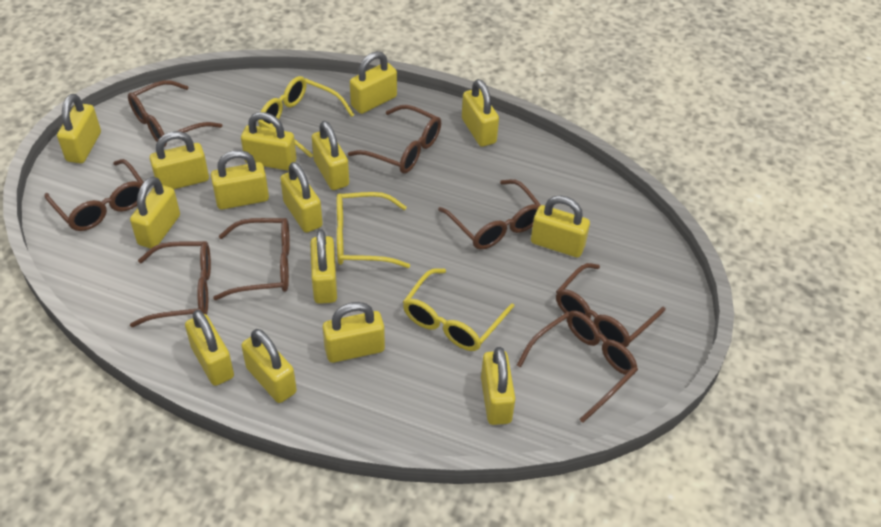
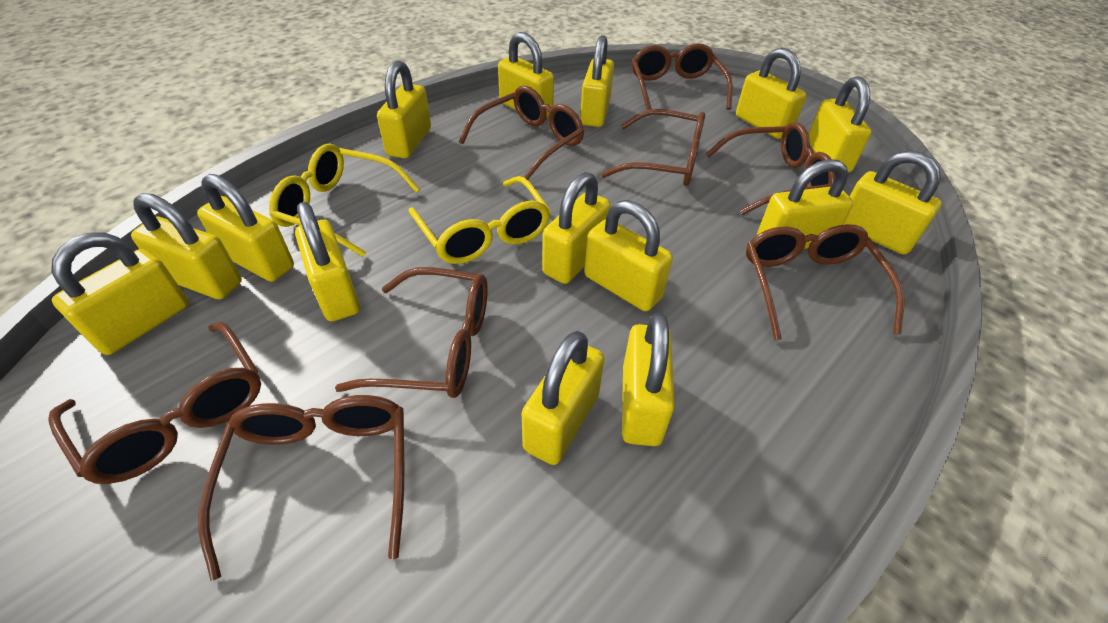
yellow glasses: [258,76,354,158] [337,192,410,268] [403,268,514,351] = 3 -> [269,144,420,257] [409,176,550,264] = 2

